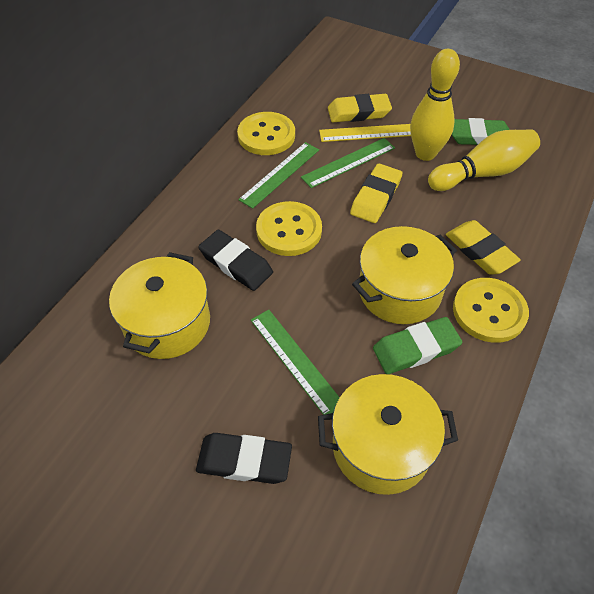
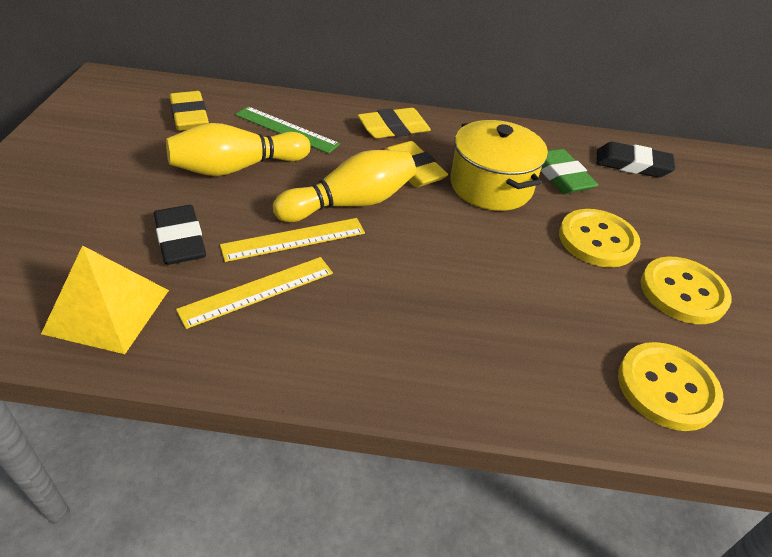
green eraser: [373,317,462,374] [452,118,509,145] = 2 -> [541,149,598,194] = 1
green ruler: [238,142,319,209] [251,310,340,415] [301,138,395,188] = 3 -> [235,107,340,154] = 1
yellow pot: [109,252,210,359] [318,374,458,495] [352,226,457,324] = 3 -> [450,120,548,211] = 1
yellow pyramid: none = 0 -> [41,245,169,354] = 1
yellow ruler: [319,124,411,142] = 1 -> [176,257,333,329] [220,218,365,262] = 2

